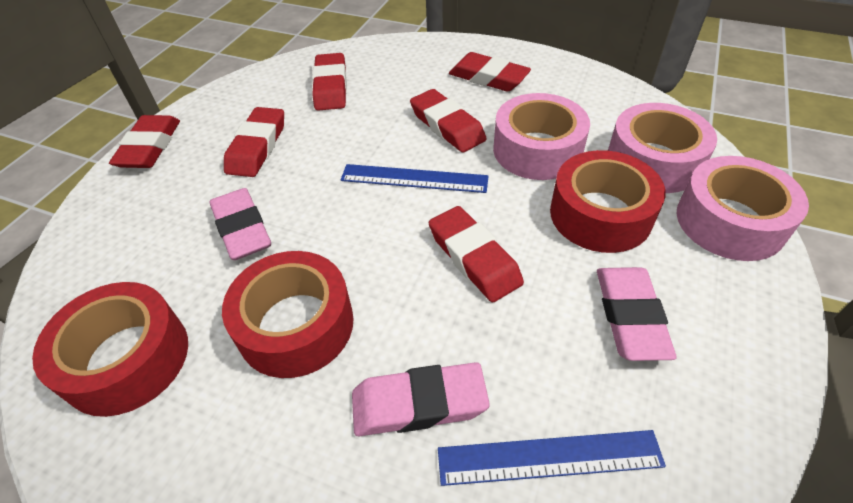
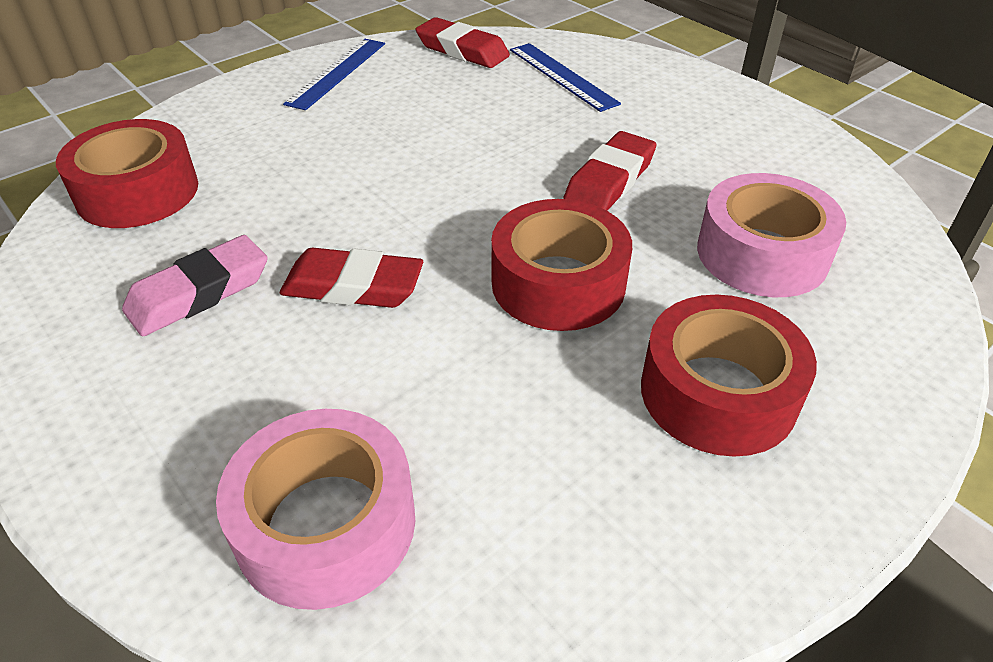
pink eraser: [209,188,271,260] [352,362,490,436] [597,267,677,361] = 3 -> [122,235,268,337] = 1
pink tape: [493,93,590,180] [608,103,717,193] [677,156,809,261] = 3 -> [216,409,415,610] [697,173,846,297] = 2
red eraser: [109,115,180,168] [224,107,284,177] [312,53,347,111] [410,89,487,152] [429,206,524,302] [449,52,531,92] = 6 -> [280,248,423,308] [416,17,510,68] [563,131,657,211] = 3

